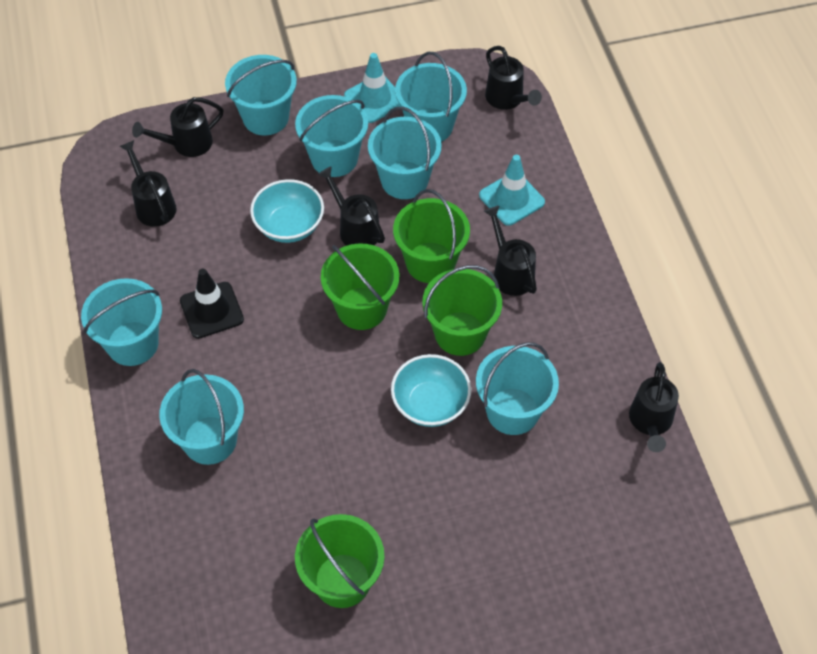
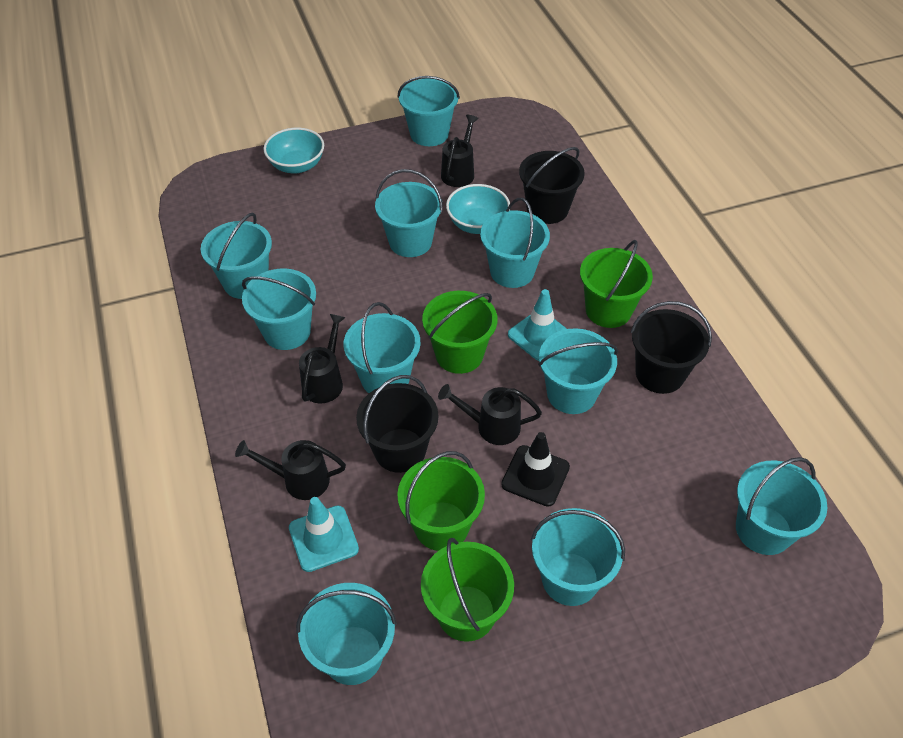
black bucket: none = 0 -> [356,375,438,473] [519,147,585,224] [631,301,712,394] = 3
black watering can: [119,140,177,227] [132,97,223,157] [318,166,385,246] [484,206,537,296] [485,46,542,110] [629,362,679,452] = 6 -> [235,440,346,500] [299,314,346,403] [438,384,542,445] [441,115,479,187] = 4
turquoise bucket: [81,278,162,366] [159,369,244,465] [225,55,297,135] [295,95,368,177] [368,107,442,199] [395,52,467,142] [476,342,559,435] = 7 -> [201,213,272,299] [242,269,316,350] [296,583,397,685] [344,302,420,393] [375,169,443,257] [398,76,460,146] [480,198,550,288] [531,508,625,606] [538,328,618,414] [736,457,828,555] = 10

